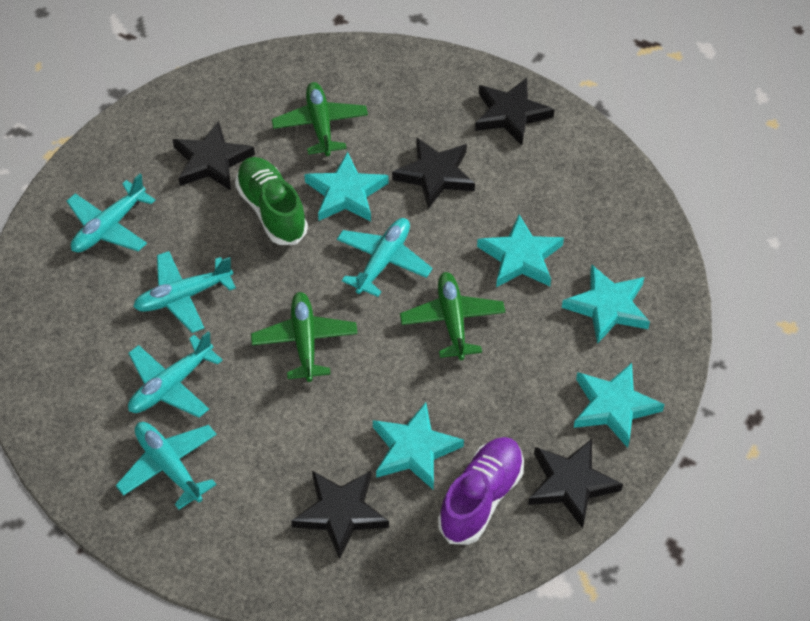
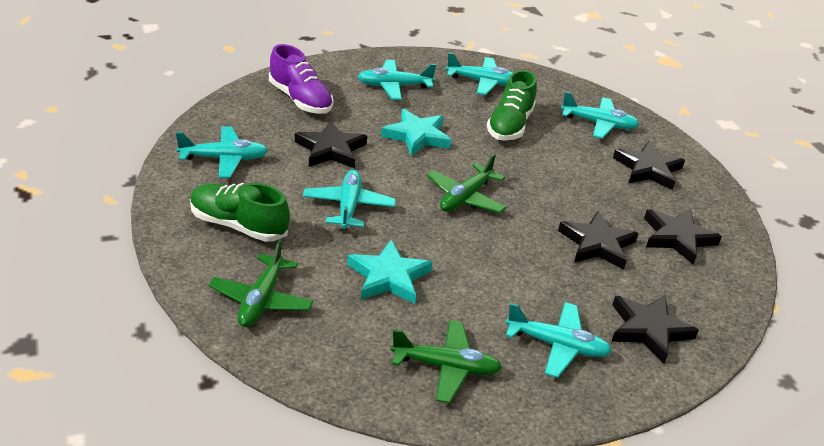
green shoe: [235,157,308,245] = 1 -> [190,183,290,242] [487,70,537,141] = 2
turquoise plane: [66,174,155,253] [116,422,217,510] [128,331,223,418] [133,251,236,333] [337,218,433,297] = 5 -> [176,126,268,178] [303,170,396,230] [358,60,436,100] [446,52,513,95] [506,302,612,378] [561,92,640,139] = 6
turquoise star: [304,152,389,222] [373,402,464,490] [477,215,564,287] [562,264,650,344] [574,363,665,448] = 5 -> [347,240,433,304] [381,109,451,156] = 2

